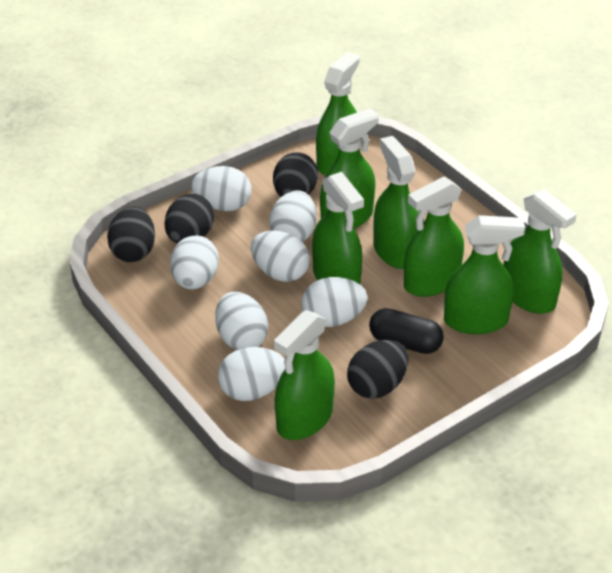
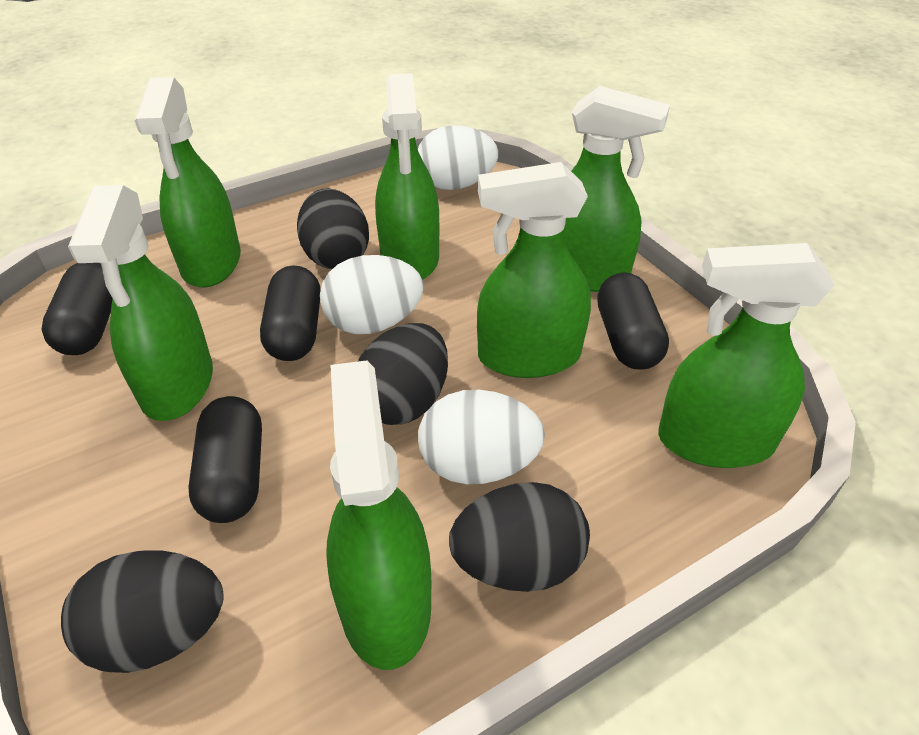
black capsule: [369,308,444,354] = 1 -> [41,263,112,355] [188,396,262,523] [260,265,321,361] [597,273,669,370] = 4
green spray bottle: [274,310,335,440] [312,172,364,284] [316,52,360,175] [320,108,379,229] [373,136,418,269] [404,176,464,297] [444,215,525,334] [503,189,577,314] = 8 -> [68,185,213,421] [135,77,241,288] [326,360,431,670] [375,73,439,280] [477,162,591,378] [563,86,670,292] [658,243,835,468] = 7
white egg: [170,235,219,290] [191,166,251,211] [215,292,268,350] [218,347,285,401] [251,230,310,282] [269,191,317,242] [301,277,367,327] = 7 -> [320,255,423,334] [418,125,499,190] [418,390,545,484] = 3

